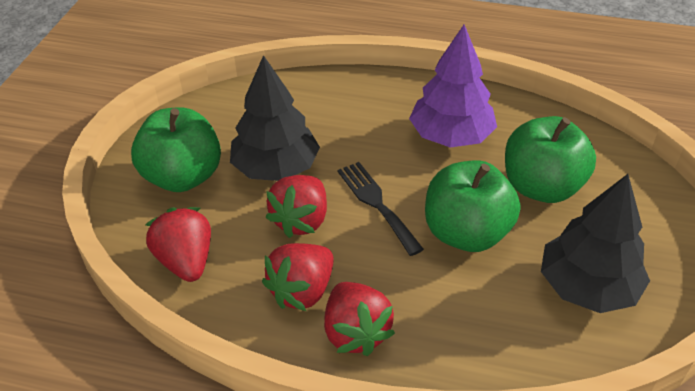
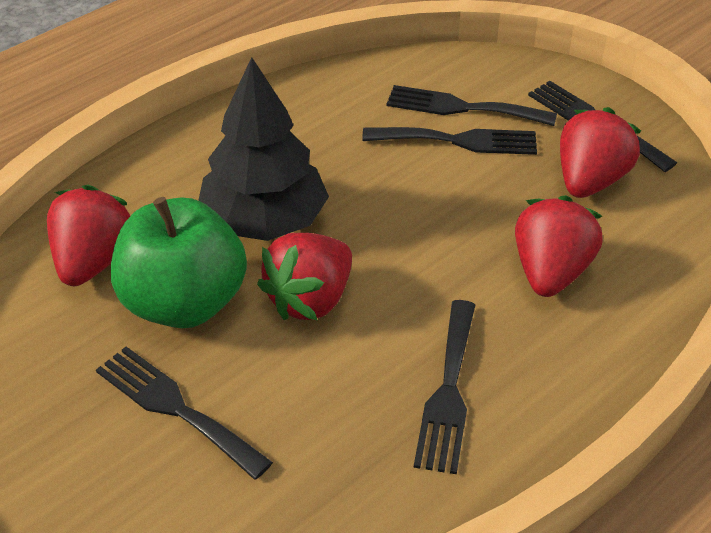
black fork: [337,162,424,256] = 1 -> [96,347,273,480] [362,127,537,155] [387,85,557,126] [414,300,475,474] [528,81,677,172] = 5
black tree: [230,55,320,181] [541,174,650,313] = 2 -> [198,57,329,241] = 1
green apple: [131,107,221,192] [425,160,520,252] [505,116,596,203] = 3 -> [111,197,247,328] = 1
purple tree: [409,24,497,148] = 1 -> none = 0

